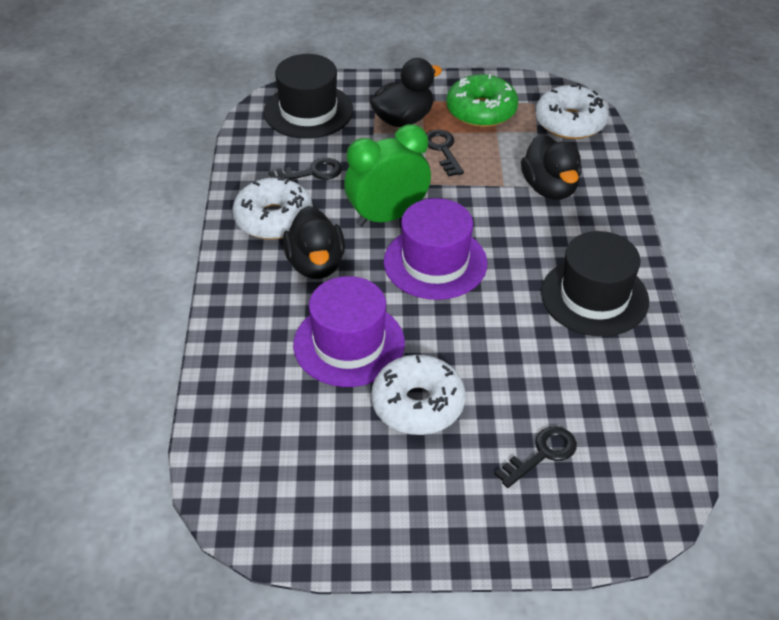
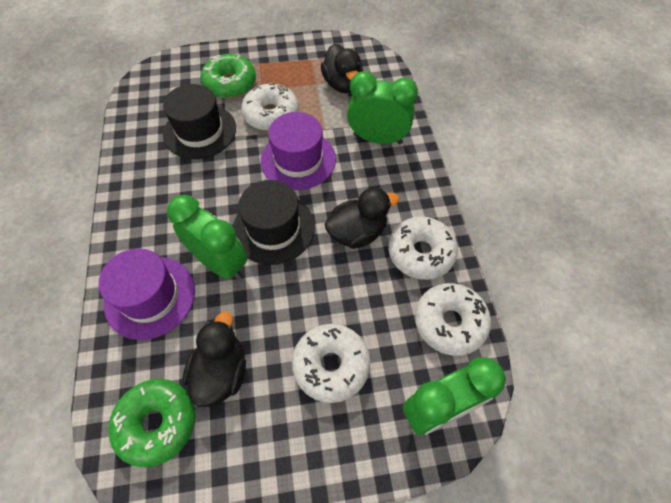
black key: [268,158,342,180] [426,130,464,177] [495,427,577,488] = 3 -> none = 0
green clock: [344,124,431,227] = 1 -> [167,195,247,280] [347,71,418,145] [403,357,506,435] = 3
green donut: [447,74,518,127] = 1 -> [108,379,195,467] [201,54,256,98] = 2
white donut: [232,178,313,239] [371,355,465,435] [536,85,609,139] = 3 -> [241,83,299,131] [292,324,370,403] [388,217,458,280] [415,283,491,356] = 4

